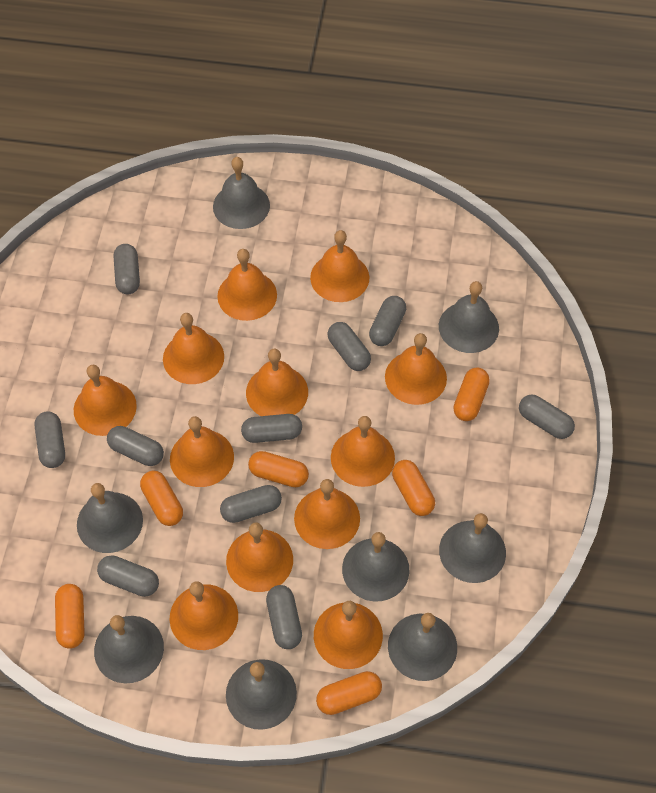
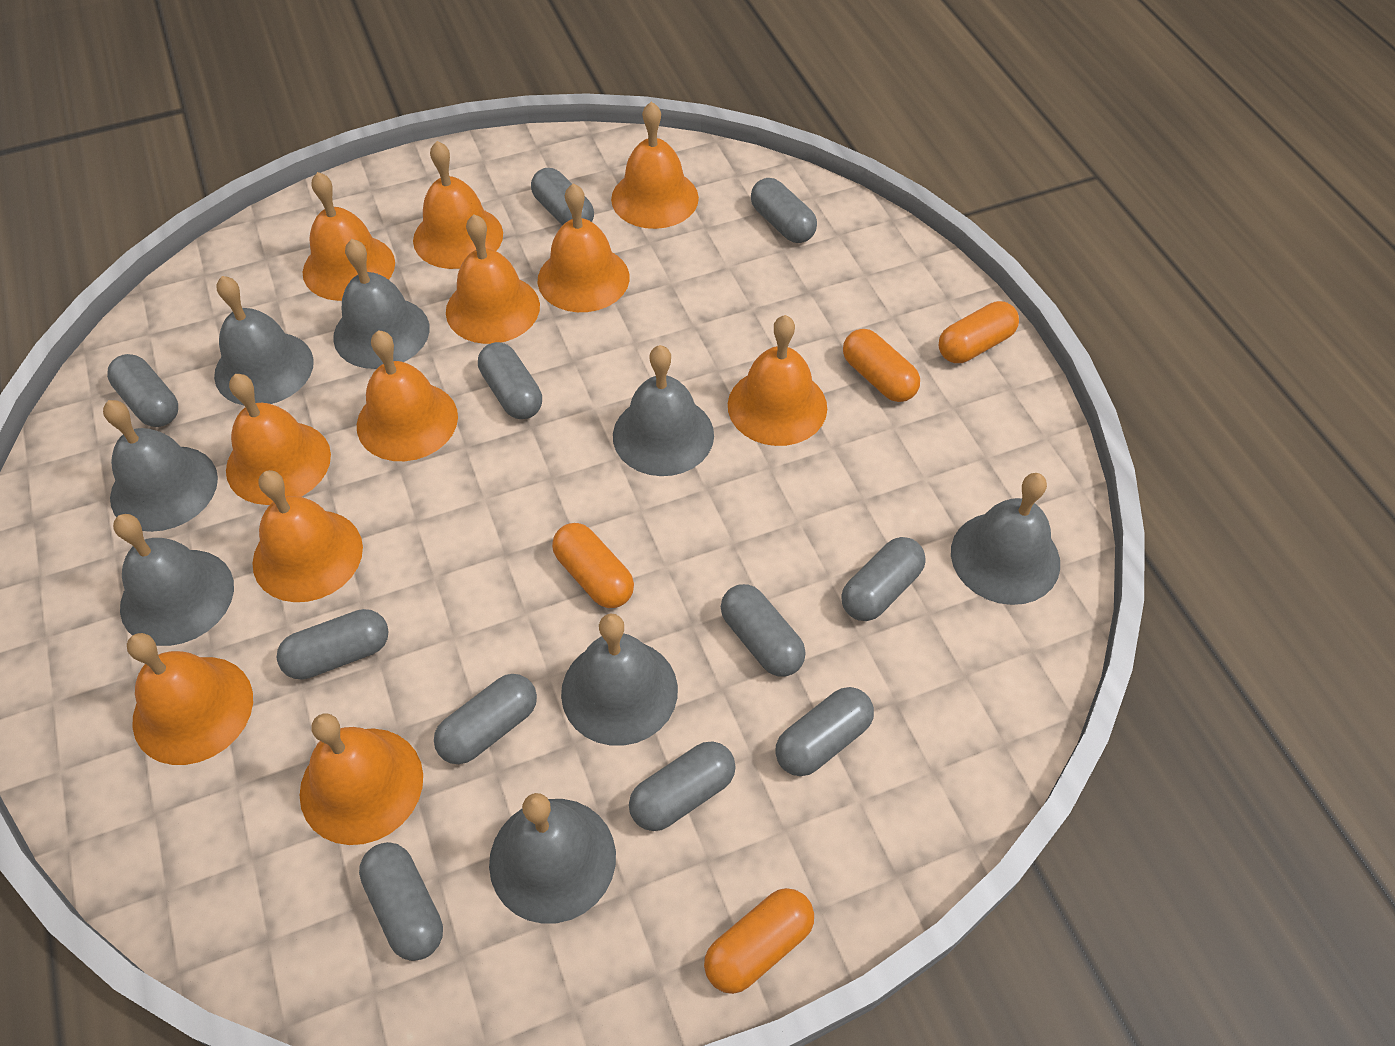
grey capsule: [35,411,65,468] [97,555,159,597] [107,426,164,466] [114,244,140,294] [220,485,282,523] [241,414,302,443] [266,585,302,649] [327,322,371,371] [369,296,406,346] [519,395,575,439] = 10 -> [107,354,178,427] [277,609,389,680] [359,842,443,961] [434,674,537,764] [478,342,542,419] [531,168,594,226] [629,742,736,831] [721,584,806,677] [751,178,817,243] [775,687,874,776] [841,537,926,621] = 11
orange bell: [74,365,137,436] [163,313,224,384] [170,416,234,487] [170,581,238,650] [217,249,277,321] [226,522,293,592] [246,349,308,416] [294,479,360,549] [310,230,369,302] [314,601,383,669] [331,416,395,487] [385,333,447,405] = 12 -> [127,633,253,765] [226,374,331,505] [252,470,363,602] [300,713,423,845] [303,172,395,301] [357,330,458,461] [413,141,503,269] [446,214,540,344] [538,183,630,312] [611,102,699,229] [728,315,827,446] = 11
orange capsule: [55,584,85,649] [140,471,183,526] [248,451,309,487] [316,671,382,715] [392,460,435,516] [453,367,490,421] = 6 -> [552,523,634,608] [704,888,814,994] [843,329,920,402] [939,301,1019,363] = 4

